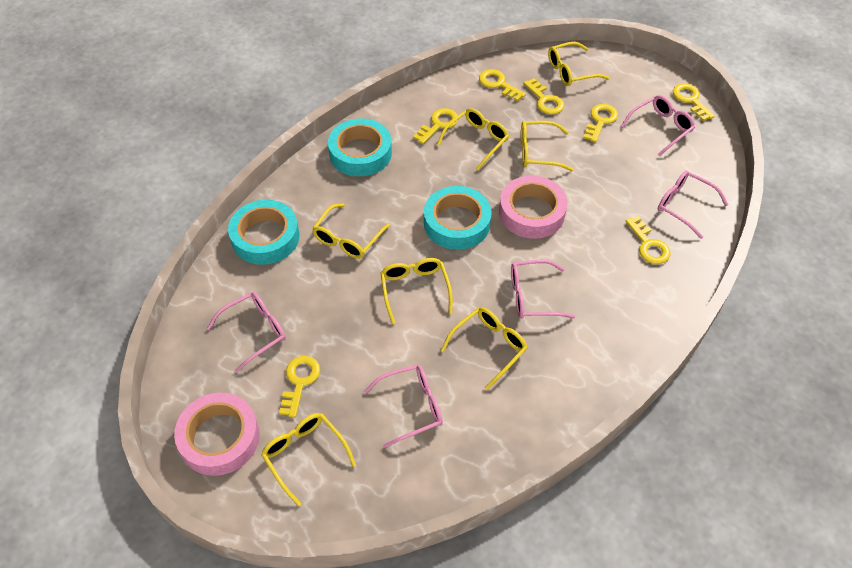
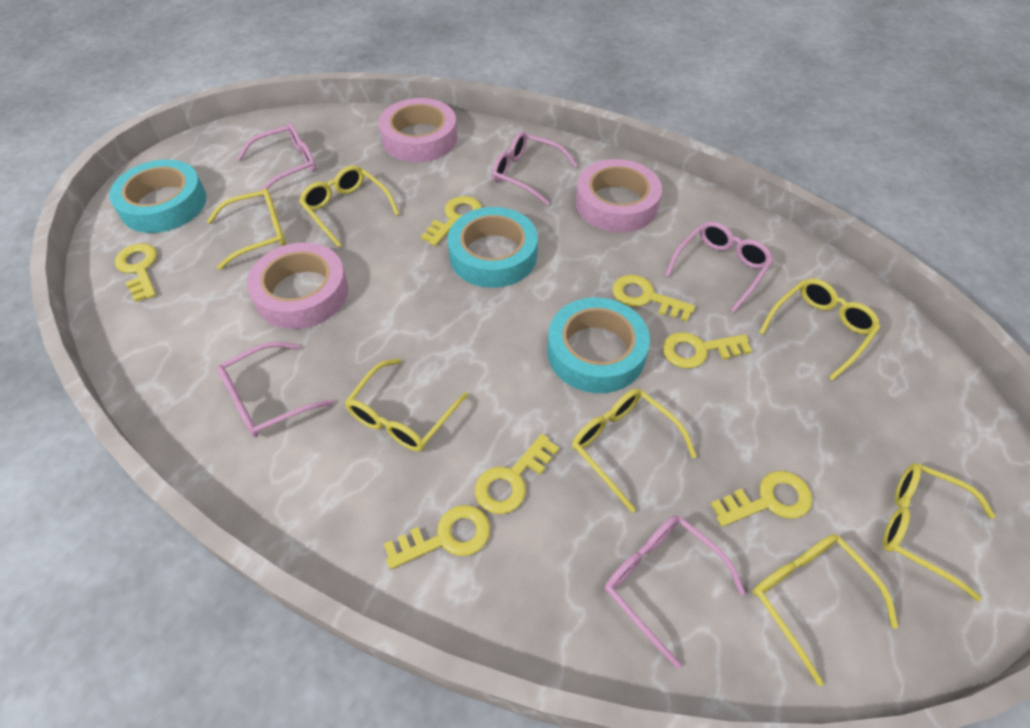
pink tape: [174,392,260,476] [499,176,568,239] = 2 -> [247,242,349,329] [379,98,457,162] [576,159,662,232] = 3

